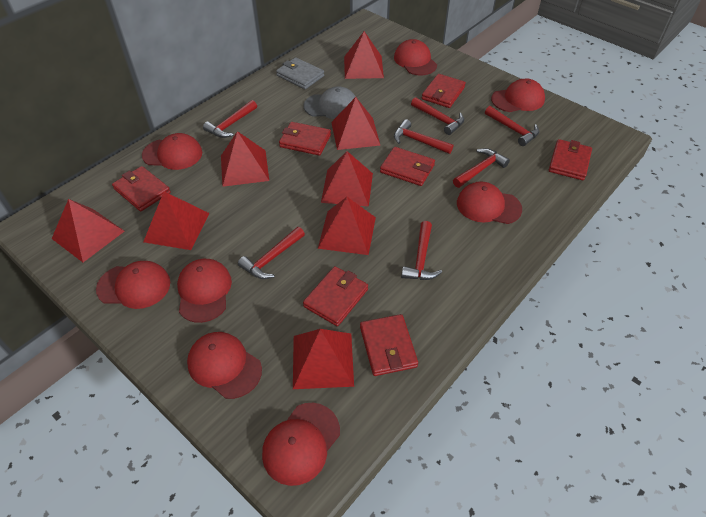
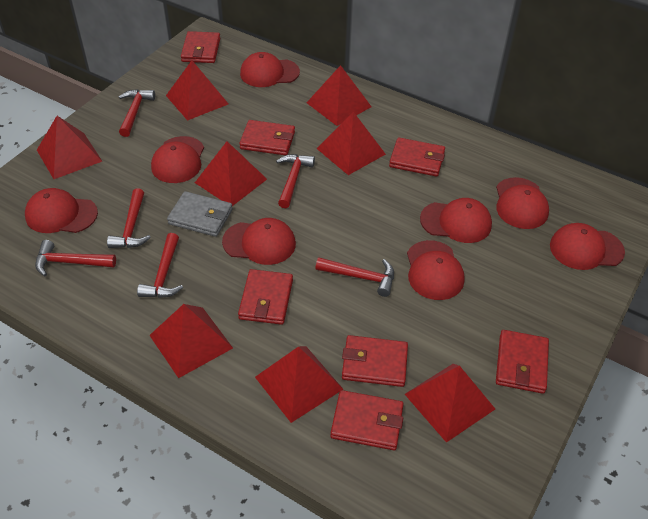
grey cap: [303,86,356,119] = 1 -> none = 0
red hammer: [203,100,257,138] [238,227,305,279] [394,119,453,154] [401,221,442,280] [411,97,464,135] [453,148,510,188] [485,106,539,146] = 7 -> [35,240,116,276] [107,189,151,248] [119,89,155,137] [137,233,183,298] [276,154,315,208] [315,257,394,297] = 6

